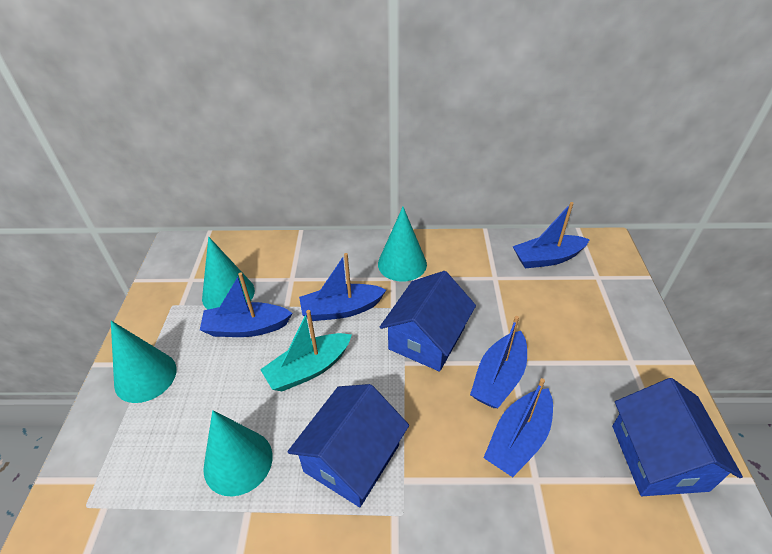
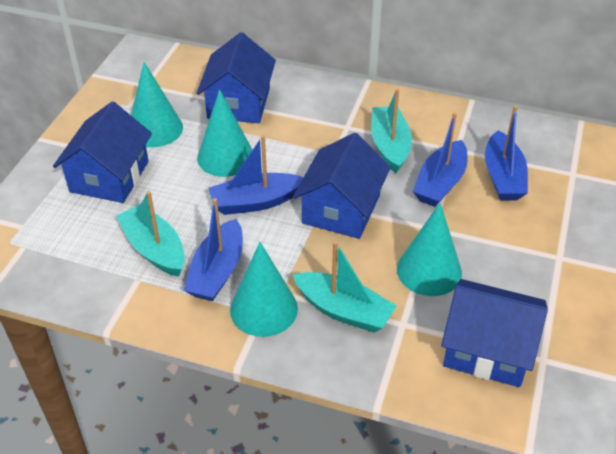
blue boat: [200,272,292,337] [299,253,386,321] [470,316,527,408] [484,378,553,477] [513,202,590,268] = 5 -> [184,198,243,301] [209,135,303,215] [413,112,467,207] [485,105,528,200] = 4
blue house: [287,384,409,507] [380,271,476,372] [612,378,743,496] = 3 -> [53,101,152,203] [197,32,276,123] [293,133,391,239] [441,279,548,387] = 4
turquoise boat: [260,310,352,391] = 1 -> [116,191,185,277] [293,241,396,332] [371,88,412,173] = 3

